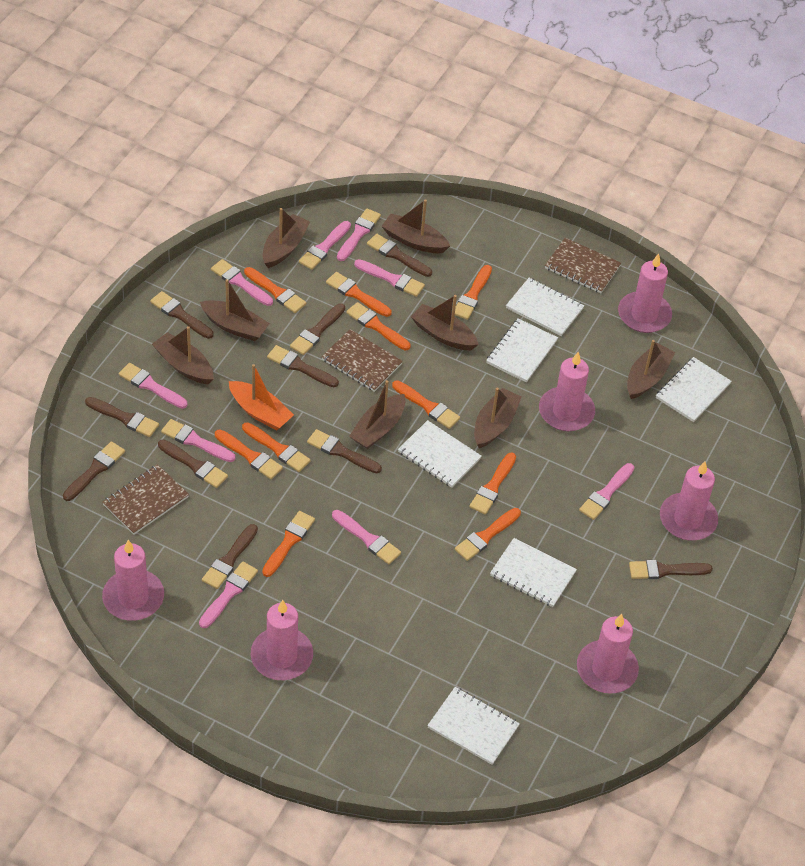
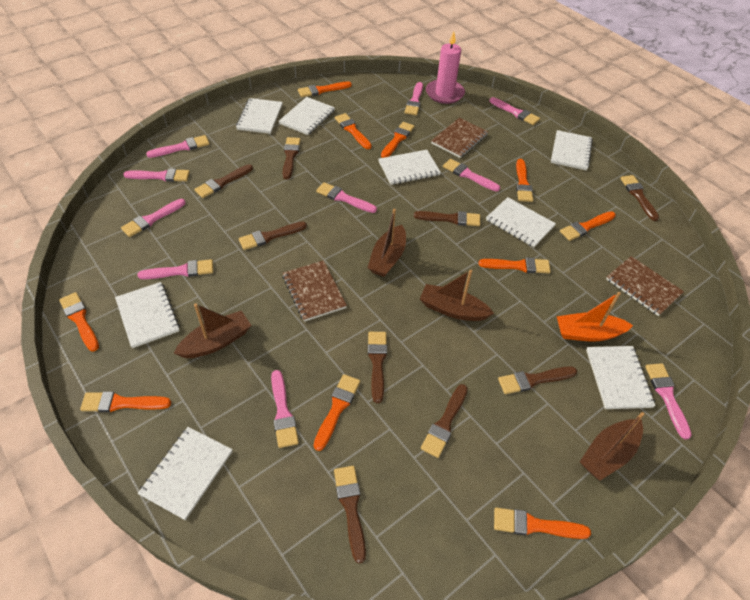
brown boat: [152,326,214,384] [200,279,270,341] [263,208,310,268] [349,380,405,449] [381,199,450,253] [411,295,479,350] [474,388,521,448] [627,340,675,399] = 8 -> [174,303,251,358] [367,209,406,277] [420,270,494,321] [580,412,644,481] = 4
brown brush: [63,441,125,501] [85,397,159,437] [150,291,214,339] [158,439,228,488] [202,524,258,589] [267,345,339,387] [290,303,345,355] [307,429,382,473] [367,234,432,277] [629,560,713,579] = 10 -> [194,164,253,198] [239,221,307,250] [283,137,301,180] [334,466,366,563] [368,332,387,403] [414,211,480,226] [421,384,468,458] [498,366,577,394] [620,175,659,221] = 9
pink brush: [119,363,187,409] [161,419,235,462] [199,562,258,628] [211,259,273,306] [299,221,351,270] [332,510,401,564] [337,208,381,261] [354,259,425,297] [579,463,635,520] = 9 -> [121,199,186,237] [123,168,190,182] [137,259,213,279] [146,135,209,158] [271,370,299,448] [316,182,377,213] [404,82,423,115] [443,159,500,191] [489,97,540,125] [645,363,692,440] = 10
pink candle: [102,540,164,621] [250,600,313,680] [539,352,595,431] [577,614,639,694] [618,253,672,333] [660,461,718,540] = 6 -> [426,31,465,104] = 1
white notebook: [398,420,482,488] [427,687,520,765] [486,318,558,383] [490,538,577,607] [506,278,584,336] [656,357,732,422] = 6 -> [115,282,180,348] [138,427,233,520] [236,98,283,134] [279,97,335,135] [378,150,441,185] [486,197,556,247] [551,130,593,170] [586,346,655,409] = 8

